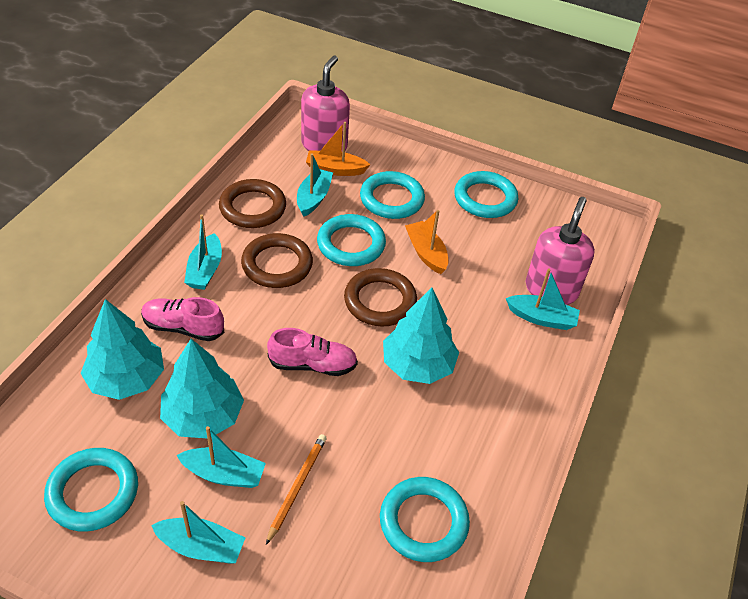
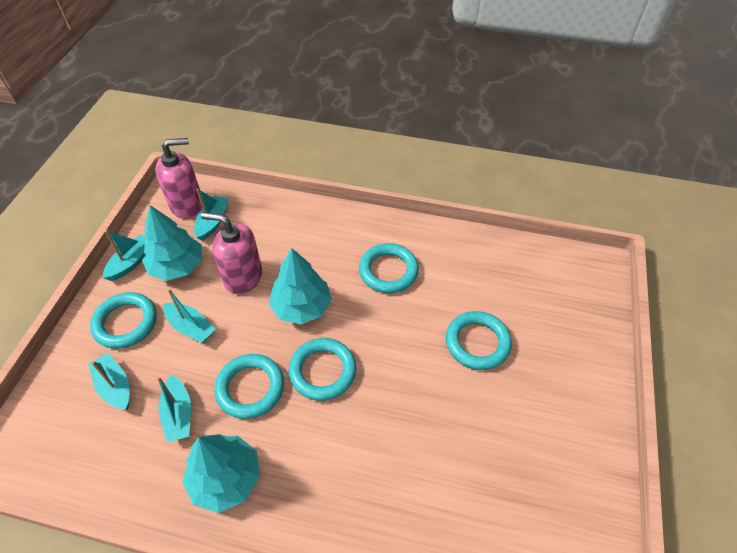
brown ring: [219,179,286,228] [241,233,313,288] [344,268,417,327] = 3 -> none = 0
orange boat: [306,122,371,176] [405,210,448,274] = 2 -> none = 0
orange pencil: [266,434,327,545] = 1 -> none = 0
pink shoe: [141,297,224,341] [267,328,358,376] = 2 -> none = 0

